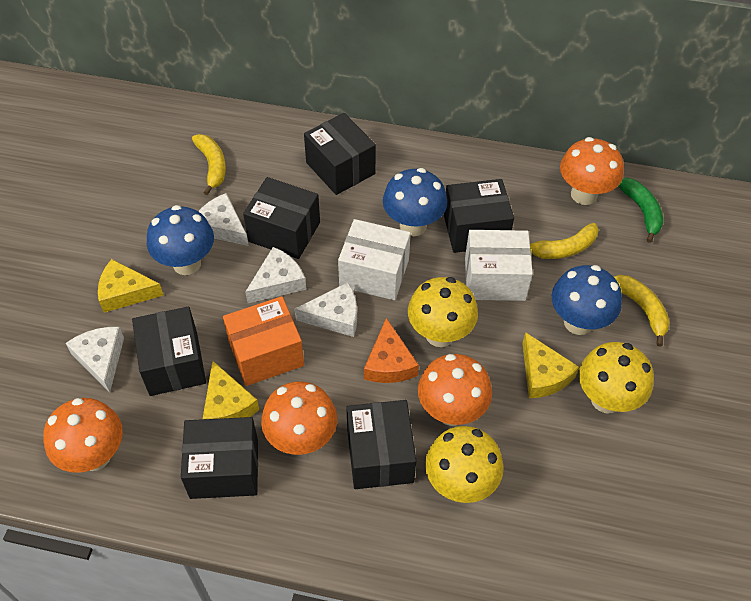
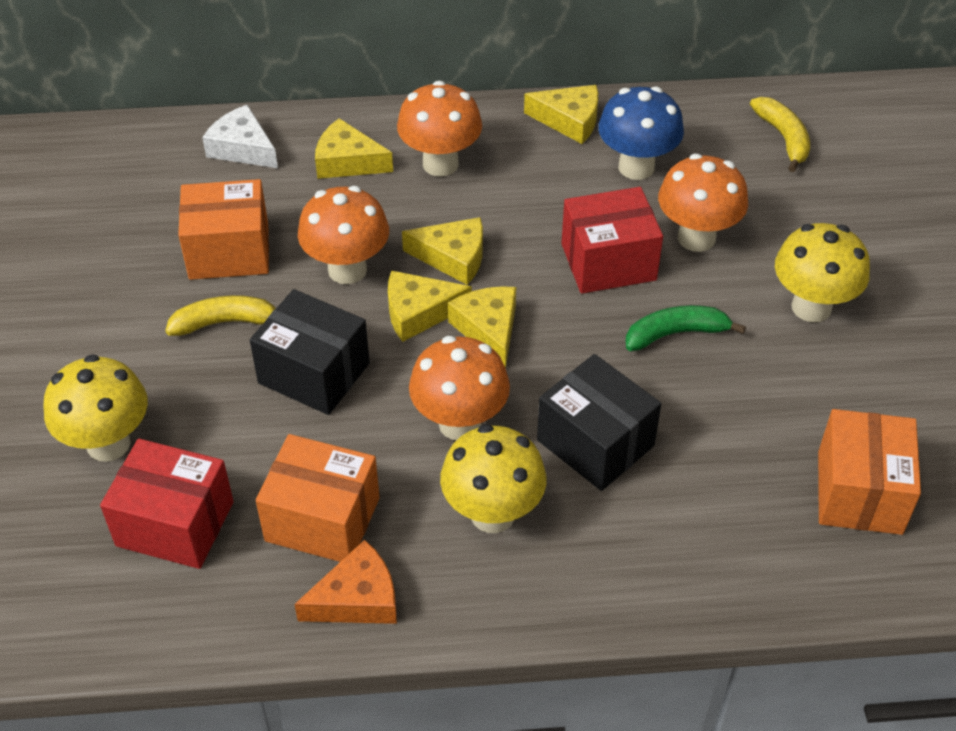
black box: [132,307,206,396] [181,417,258,499] [243,177,320,259] [304,113,376,195] [346,400,416,489] [443,179,514,253] = 6 -> [250,289,370,415] [537,354,661,491] = 2
blue mushroom: [147,205,214,275] [383,168,447,236] [552,265,622,335] = 3 -> [598,86,684,180] = 1
orange box: [223,296,304,386] = 1 -> [178,179,269,280] [256,434,380,562] [818,409,921,535] = 3
red box: none = 0 -> [100,439,234,569] [561,187,663,294] = 2
white box: [338,219,411,300] [465,230,533,301] = 2 -> none = 0
white cheese: [66,327,124,393] [198,193,249,246] [245,247,306,303] [295,282,357,337] = 4 -> [202,104,278,168] = 1
yellow banana: [192,134,226,195] [530,223,599,259] [614,275,670,347] = 3 -> [165,295,276,336] [750,97,810,172] = 2
yellow cheese: [98,259,164,313] [203,361,259,419] [522,332,579,398] = 3 -> [315,118,393,179] [388,271,472,342] [402,217,483,285] [448,286,516,368] [524,85,598,144] = 5

